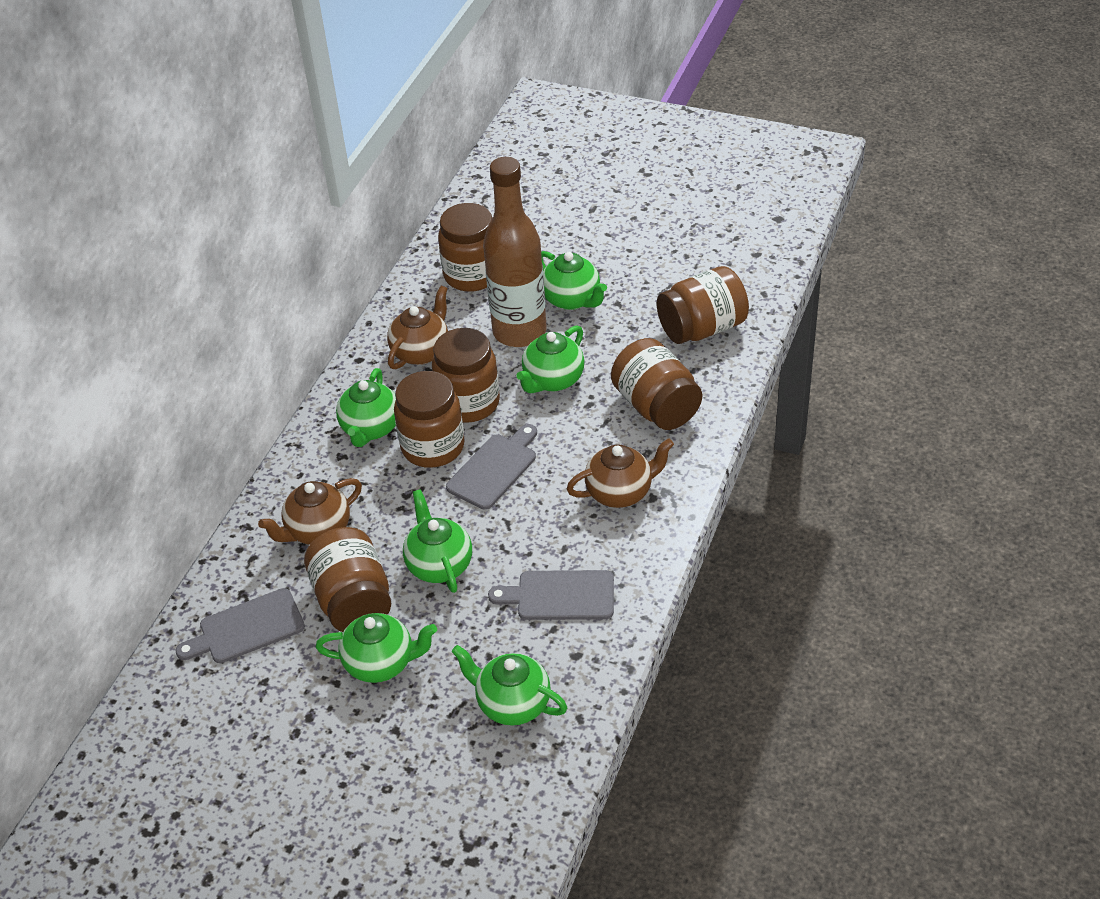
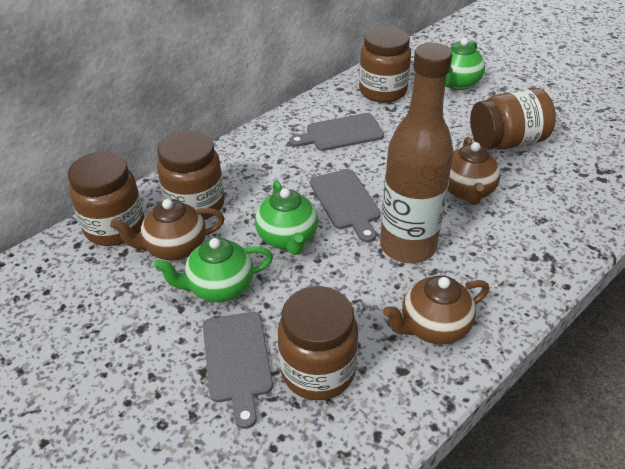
brown jar: [304,527,391,632] [394,371,465,468] [432,328,500,423] [438,203,492,292] [611,338,702,430] [657,266,749,344] = 6 -> [68,152,145,246] [157,130,225,220] [278,286,358,400] [359,26,411,103] [470,87,556,150] = 5
green teapot: [316,613,437,683] [336,368,396,447] [403,489,472,593] [452,645,567,726] [516,325,584,393] [541,251,607,310] = 6 -> [154,238,273,302] [255,180,318,255] [445,38,485,90] = 3

